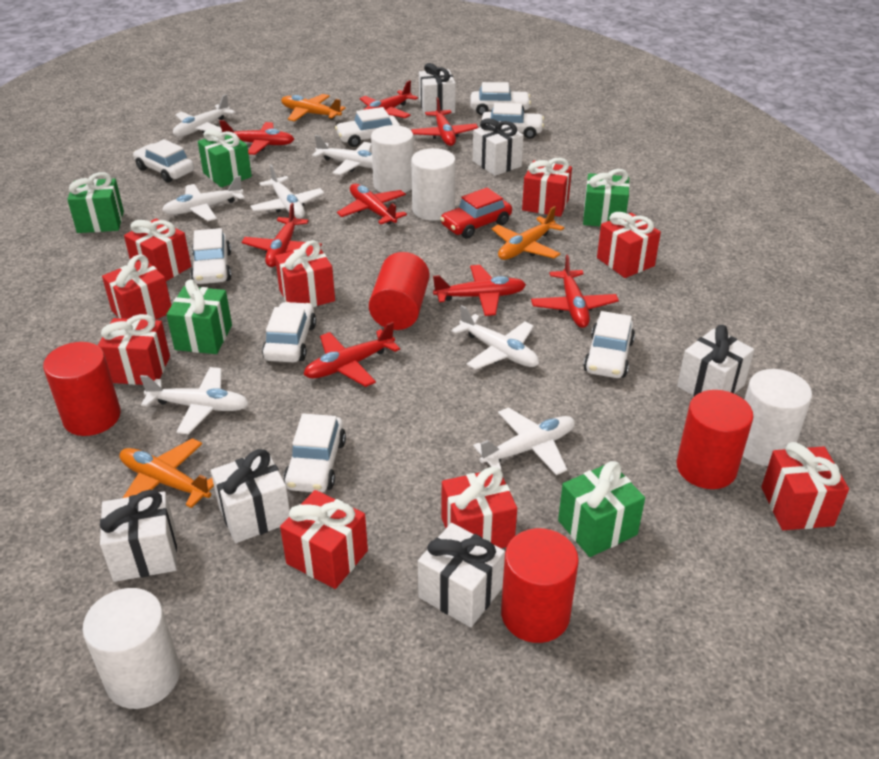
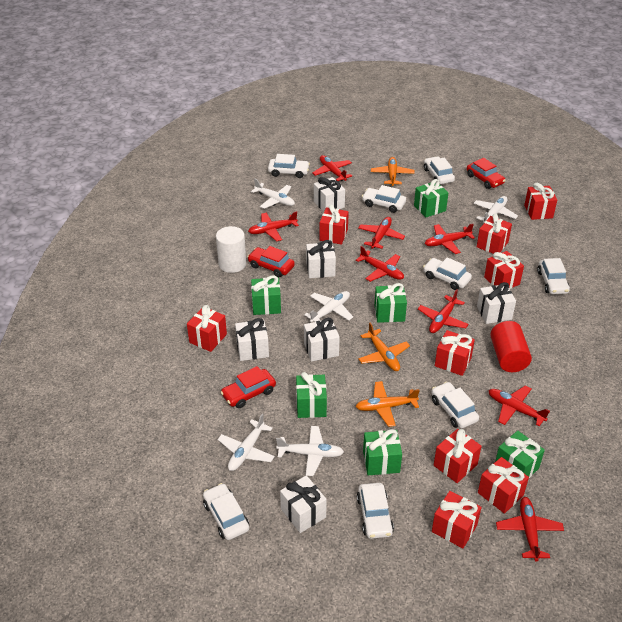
green gift: [67,172,124,233] [166,279,232,354] [198,129,252,187] [558,461,645,557] [583,169,630,227] = 5 -> [251,275,281,315] [296,372,327,418] [363,429,402,475] [374,283,407,323] [414,179,448,217] [495,431,545,478] = 6
red car: [440,188,512,238] = 1 -> [220,366,276,408] [247,246,295,277] [467,158,506,189] = 3
red cylinder: [43,342,121,436] [369,252,429,330] [501,528,579,643] [677,390,753,489] = 4 -> [490,321,532,372] = 1
white cylinder: [82,588,180,709] [371,125,414,193] [411,148,456,221] [743,369,812,466] = 4 -> [216,226,246,273] = 1
white plane: [140,367,249,434] [162,176,245,221] [173,94,236,137] [250,165,324,219] [312,135,373,175] [451,305,539,370] [473,407,575,475] = 7 -> [218,414,275,471] [251,179,295,209] [276,426,344,476] [304,291,353,322] [473,196,518,223] = 5

